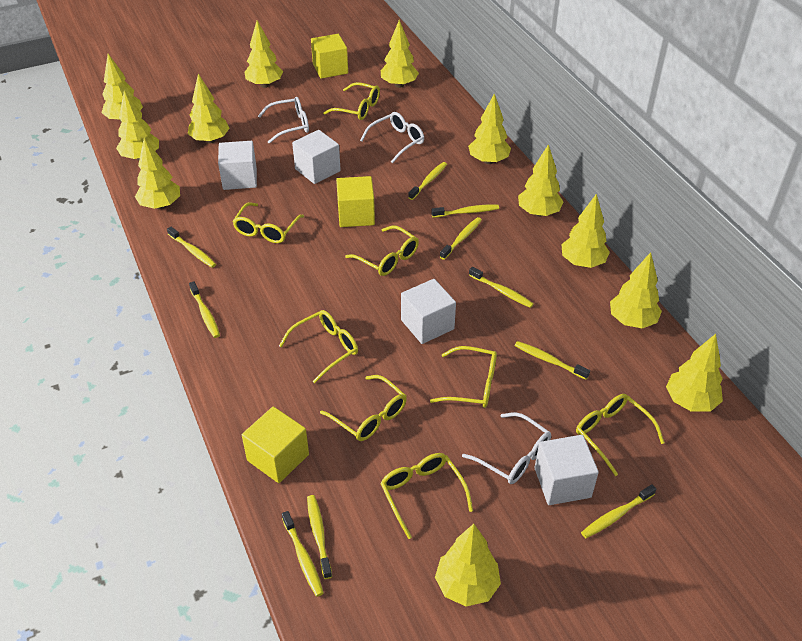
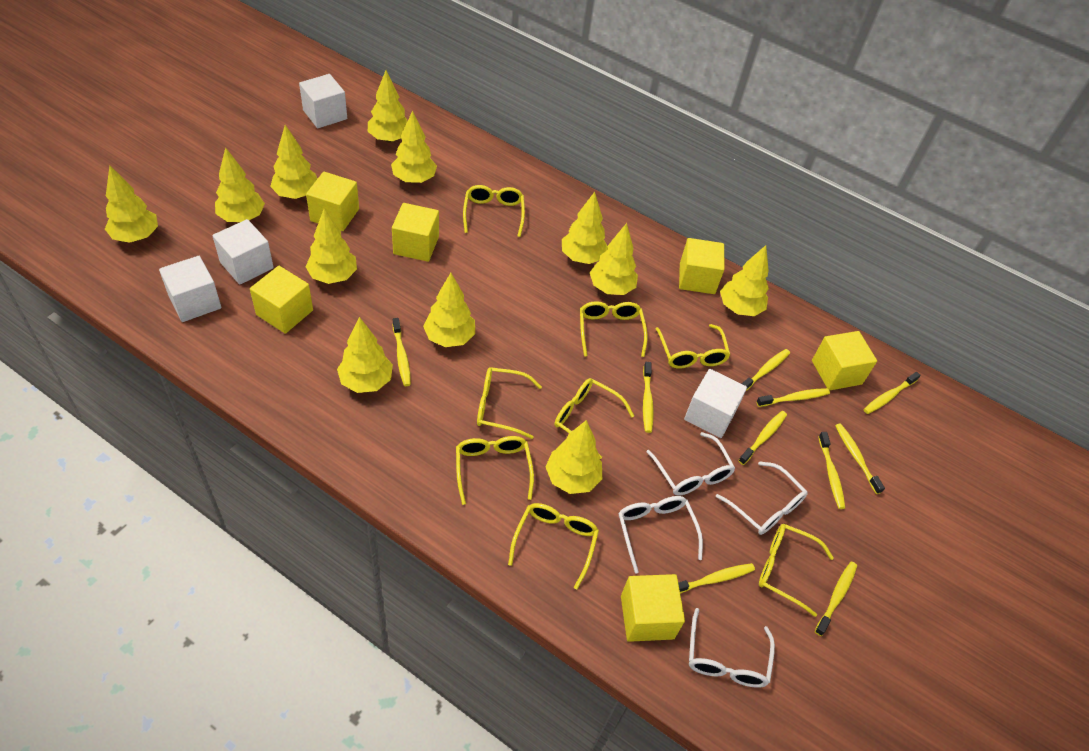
white glasses: [258,97,309,144] [360,112,424,163] [462,412,551,484] = 3 -> [618,496,703,573] [646,432,735,496] [689,608,775,688] [716,461,807,535] = 4
yellow cube: [242,406,309,483] [311,34,348,79] [336,176,375,227] = 3 -> [250,266,313,334] [306,172,359,231] [392,203,439,262] [621,574,685,642] [679,238,725,294] [812,331,877,391] = 6

